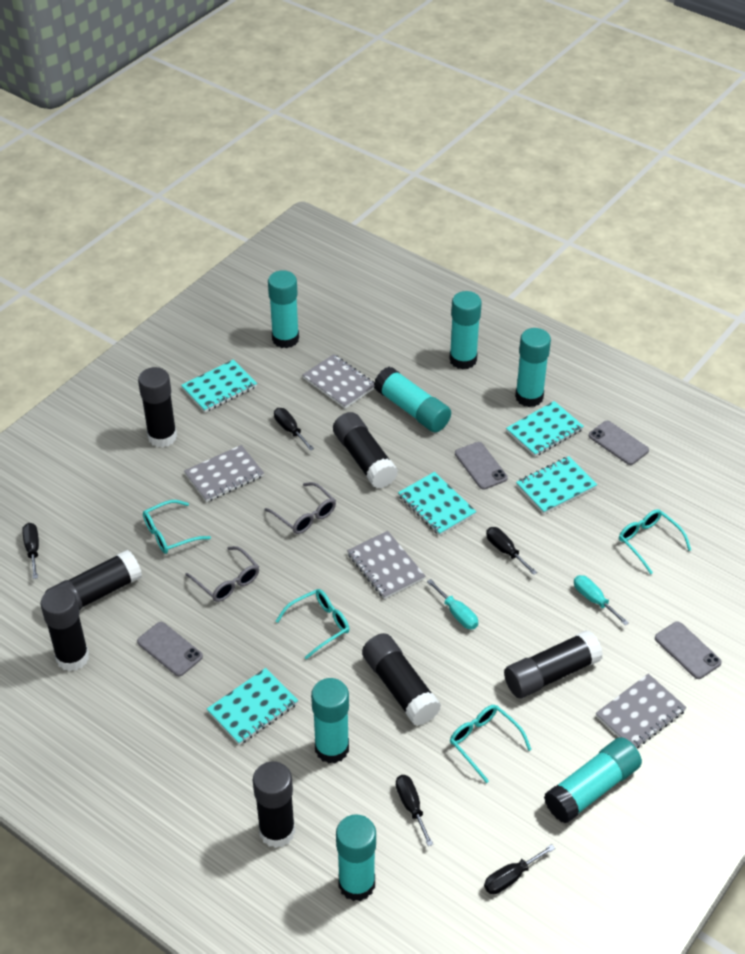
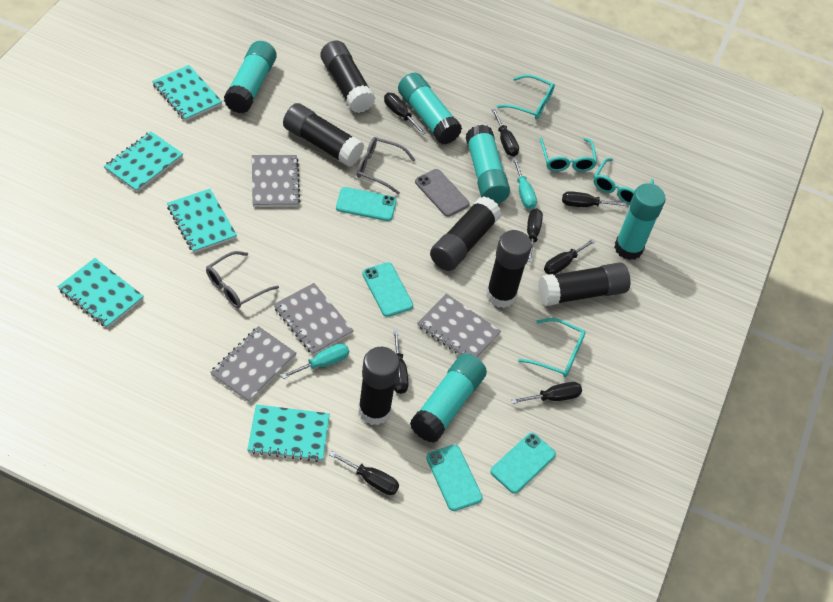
black glue stick: [40,587,89,671] [45,550,142,610] [138,367,177,448] [253,761,295,848] [333,412,398,488] [362,633,441,726] [504,630,603,698] = 7 -> [283,103,364,167] [321,41,375,113] [358,347,400,425] [430,196,502,271] [486,230,532,308] [538,262,631,306] = 6
black screwdriver: [22,523,39,579] [274,408,314,451] [396,775,433,846] [484,844,555,894] [486,527,537,575] = 5 -> [329,451,399,495] [384,93,426,135] [393,330,408,394] [492,109,519,157] [512,382,582,404] [527,209,543,262] [544,239,596,275] [562,191,626,207] = 8
grey phone: [137,622,203,676] [455,442,508,490] [589,421,649,465] [655,622,722,679] = 4 -> [415,169,470,217] = 1
turquoise glue stick: [268,270,299,348] [311,678,349,764] [336,814,376,901] [374,367,451,432] [449,291,482,369] [515,328,551,407] [544,737,642,824] = 7 -> [224,41,277,113] [398,72,462,144] [410,354,487,443] [466,125,510,203] [614,183,666,260] = 5
turquoise phone: none = 0 -> [336,187,397,221] [362,262,413,317] [426,445,483,511] [490,433,556,494] = 4

